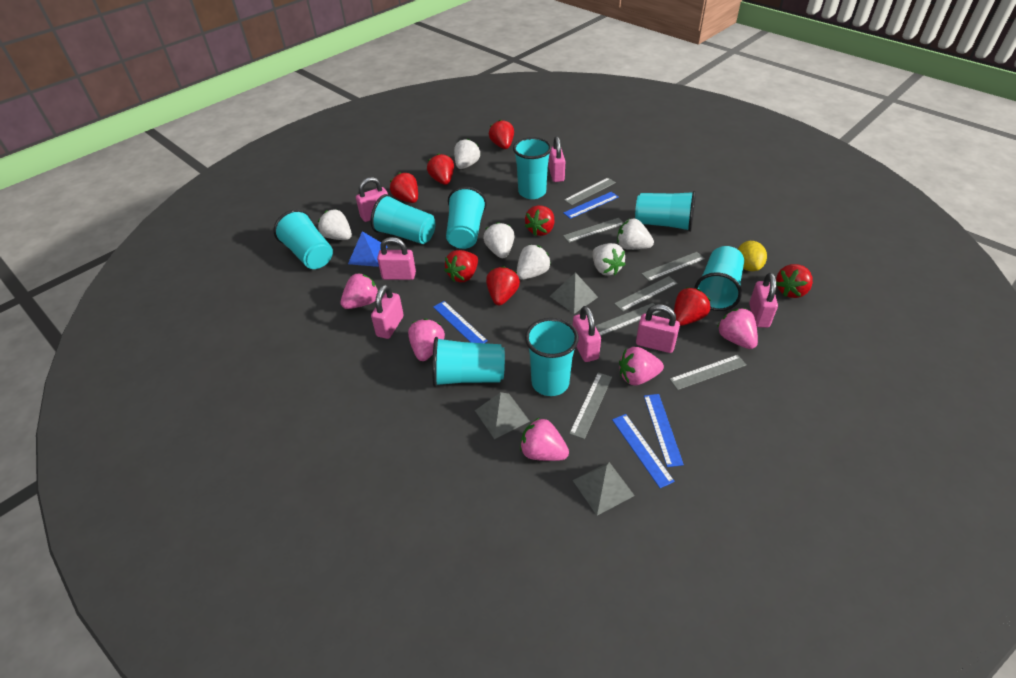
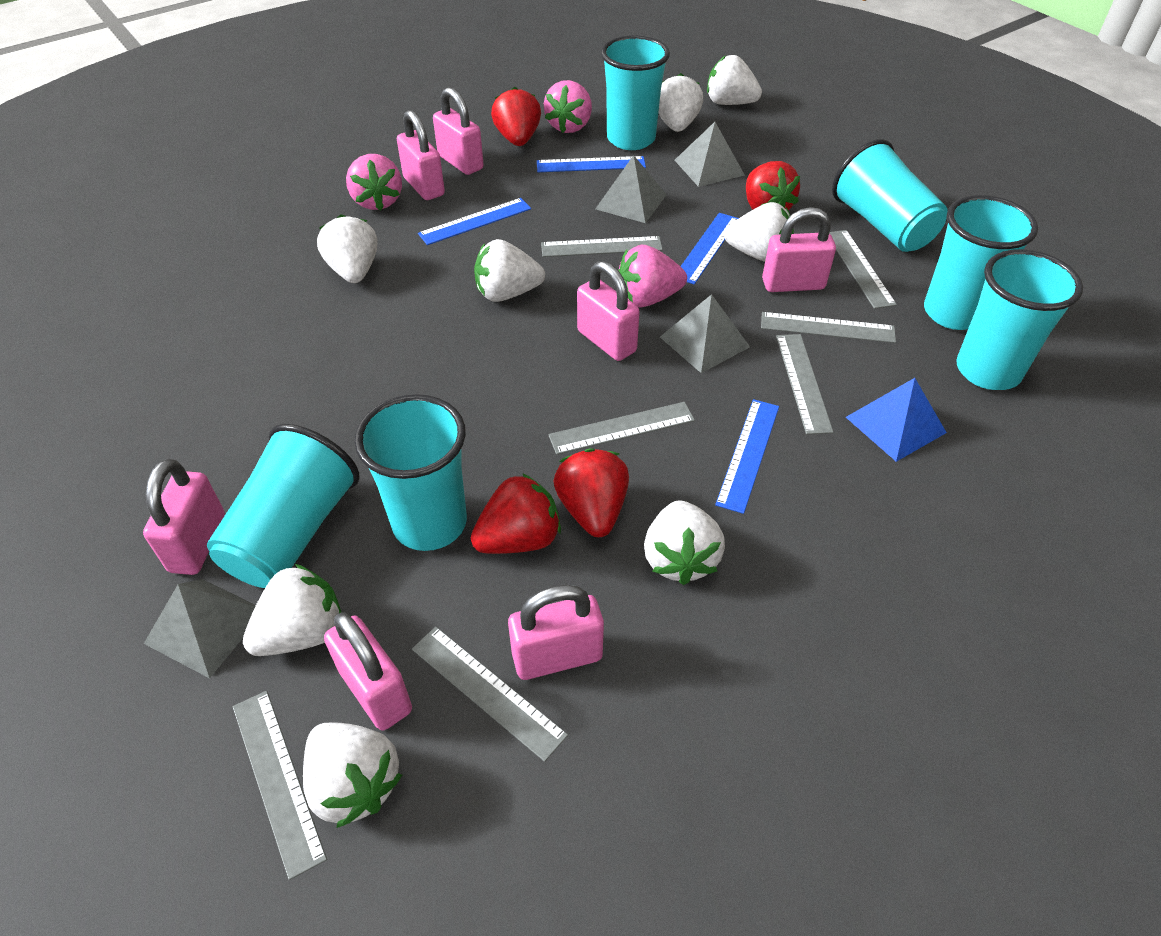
grey pyramid: [475,392,530,439] [550,272,598,314] [573,462,635,516] = 3 -> [144,579,256,678] [595,155,667,223] [660,294,750,373] [675,122,745,187] = 4
pink strawberry: [340,273,378,309] [408,319,445,361] [520,418,569,461] [619,347,664,385] [717,308,758,349] = 5 -> [346,154,402,211] [544,80,592,133] [619,245,687,308] = 3
red strawberry: [390,172,418,203] [427,153,454,185] [444,250,478,282] [486,266,520,306] [489,119,514,149] [525,205,554,236] [674,287,711,326] [776,264,813,298] = 8 -> [471,473,561,554] [491,87,541,146] [553,448,629,537] [746,161,800,210] = 4
turquoise cup: [273,209,333,269] [371,194,436,244] [432,337,505,387] [446,187,487,249] [513,137,552,199] [525,318,579,396] [635,191,696,232] [694,246,744,311] = 8 -> [207,424,360,588] [355,394,467,551] [601,35,670,150] [832,139,947,252] [924,195,1038,330] [956,249,1083,390] = 6
white strawberry: [318,209,352,240] [454,138,480,169] [483,222,515,258] [517,245,551,280] [593,243,626,276] [617,219,654,250] = 6 -> [243,564,341,656] [303,722,402,828] [317,215,377,283] [474,239,545,302] [644,500,725,585] [658,73,703,132] [707,55,762,105] [725,202,794,262] = 8
yellow lemon: [738,241,767,271] = 1 -> none = 0

